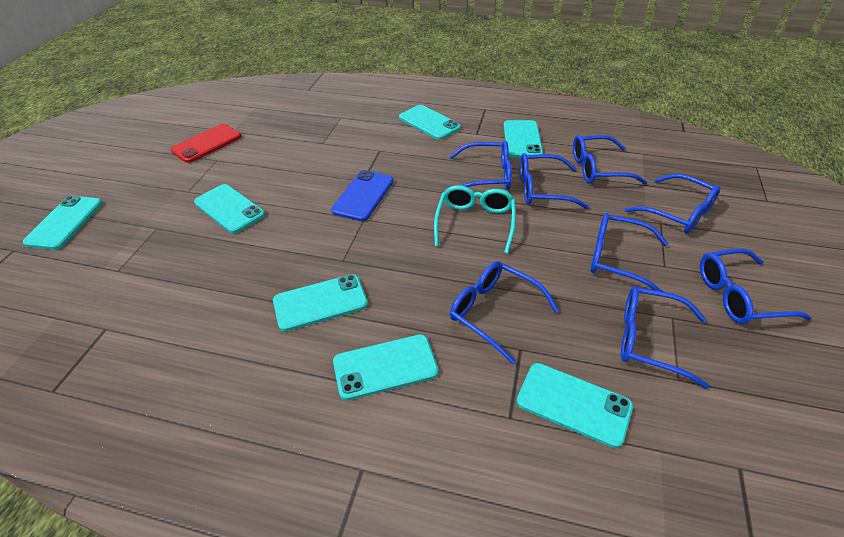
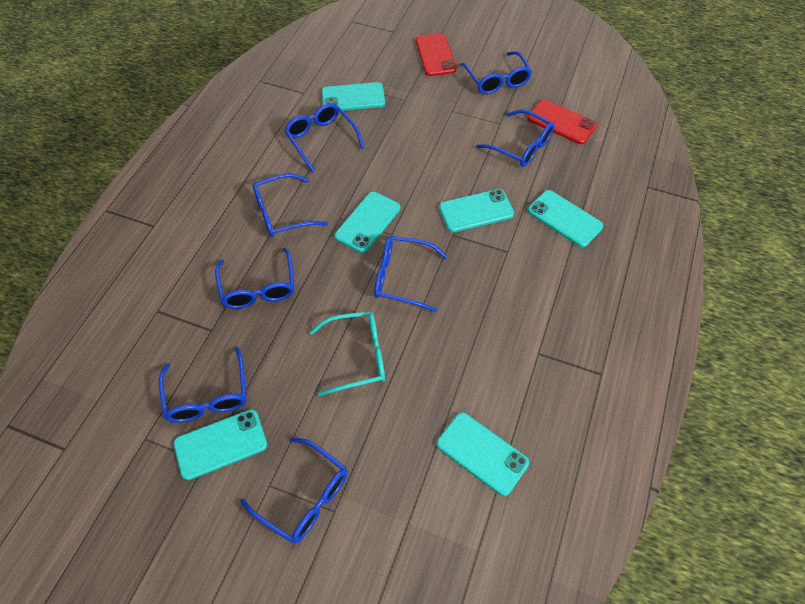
blue phone: [331,170,393,221] = 1 -> none = 0
red phone: [171,124,242,163] = 1 -> [415,33,457,76] [528,100,597,144] = 2
turquoise phone: [23,196,102,250] [194,184,265,233] [273,274,368,331] [333,334,438,401] [399,105,461,140] [504,120,543,158] [517,363,633,448] = 7 -> [173,409,267,480] [322,82,385,111] [334,192,400,253] [436,412,529,496] [439,189,514,232] [528,190,603,247] = 6

